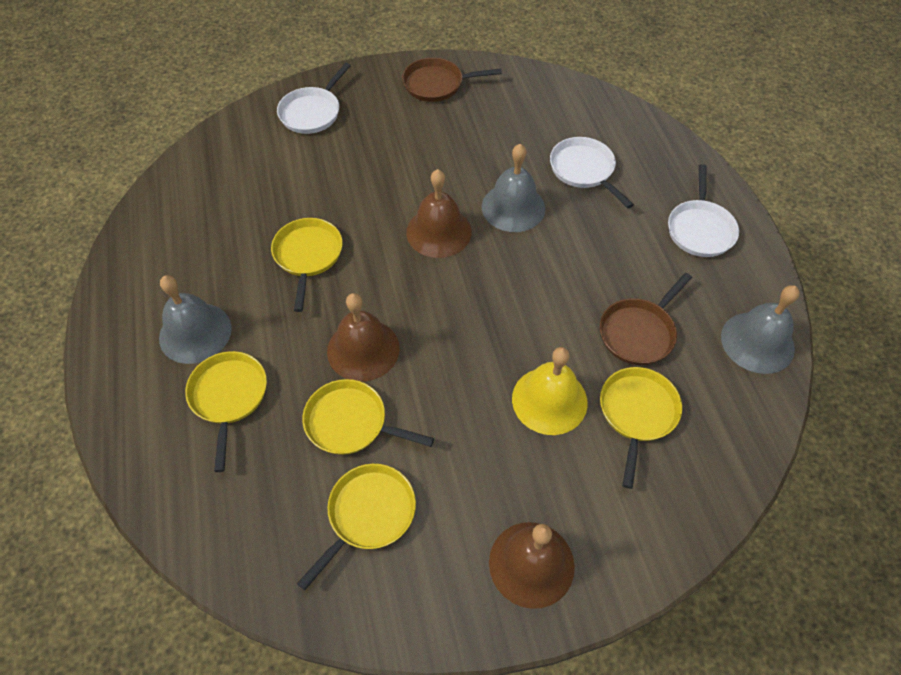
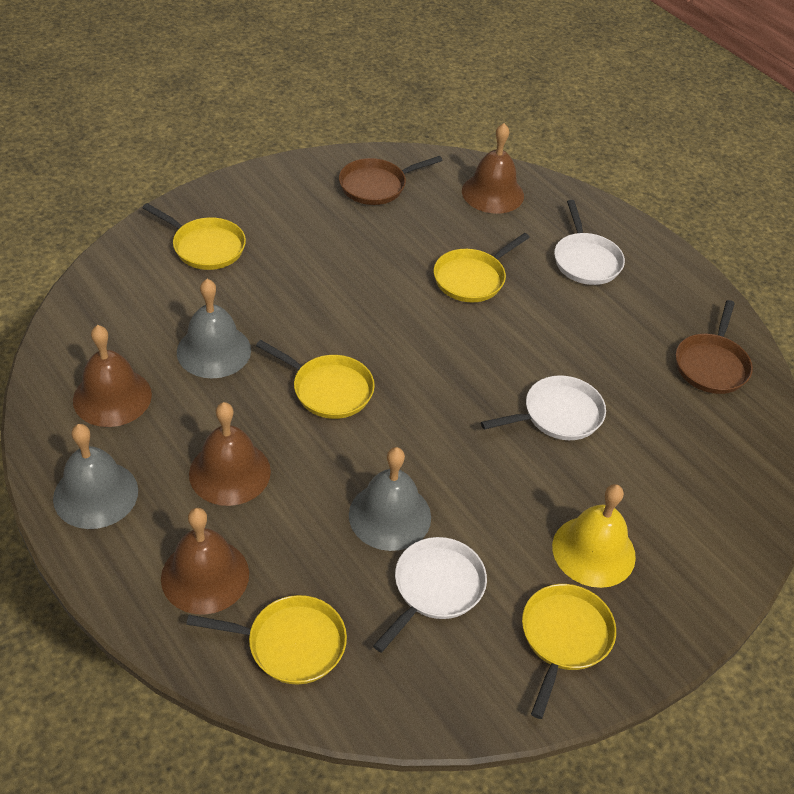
brown bell: [327,293,400,382] [406,169,471,258] [489,522,575,609] = 3 -> [73,325,152,427] [161,508,249,614] [189,402,271,506] [462,123,524,214] = 4

